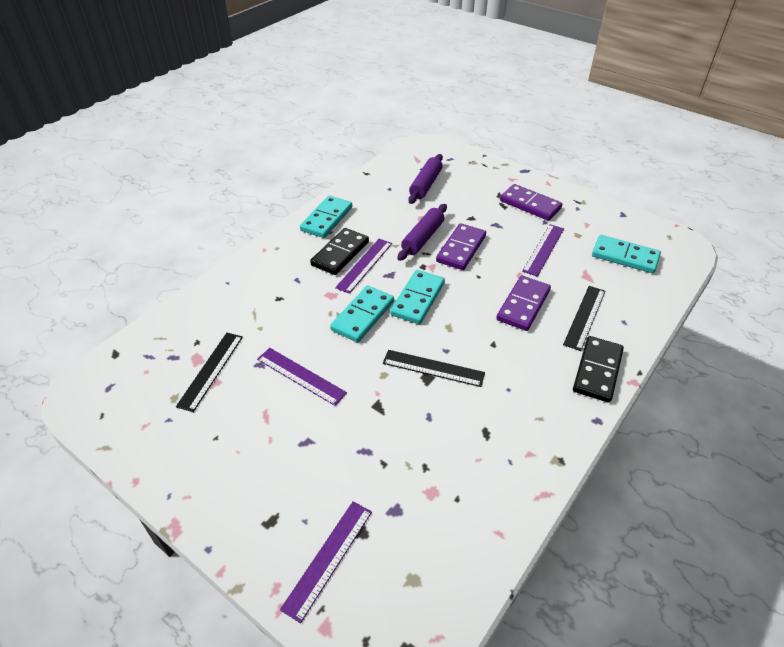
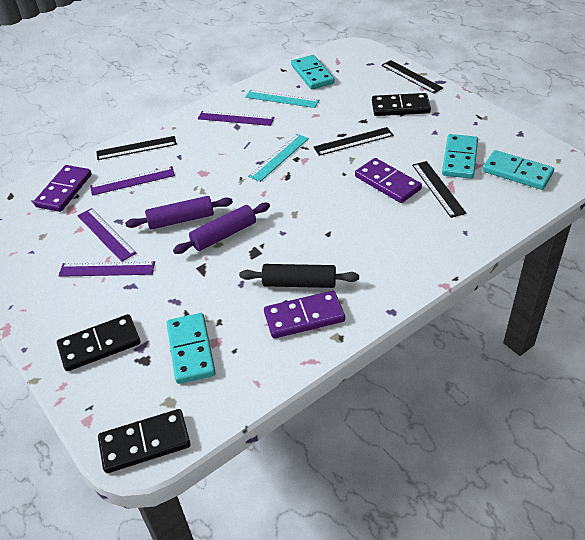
black domino: [310,228,369,275] [573,336,624,403] = 2 -> [57,314,140,371] [98,409,190,473] [372,93,431,116] = 3
black rolling pin: none = 0 -> [239,264,359,288] = 1
black ruler: [176,333,243,412] [383,350,485,387] [563,286,605,351] = 3 -> [96,136,177,160] [314,127,394,156] [382,60,443,94] [412,161,466,218] = 4
turquoise ruler: none = 0 -> [245,90,319,108] [248,134,309,182] = 2

